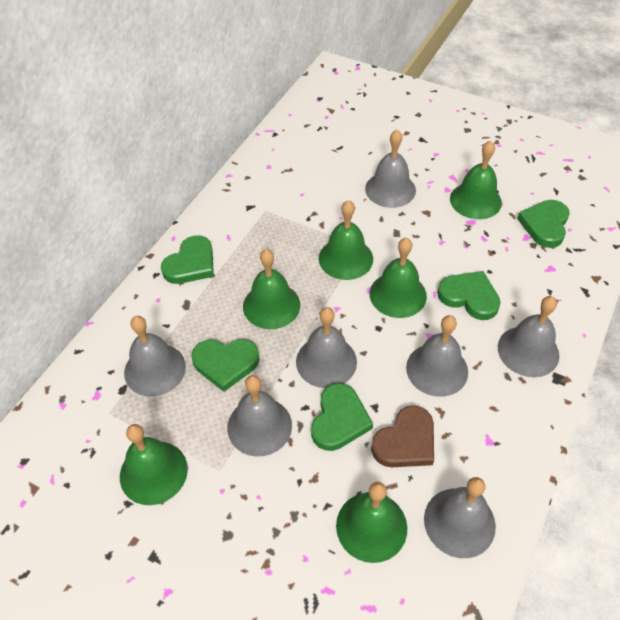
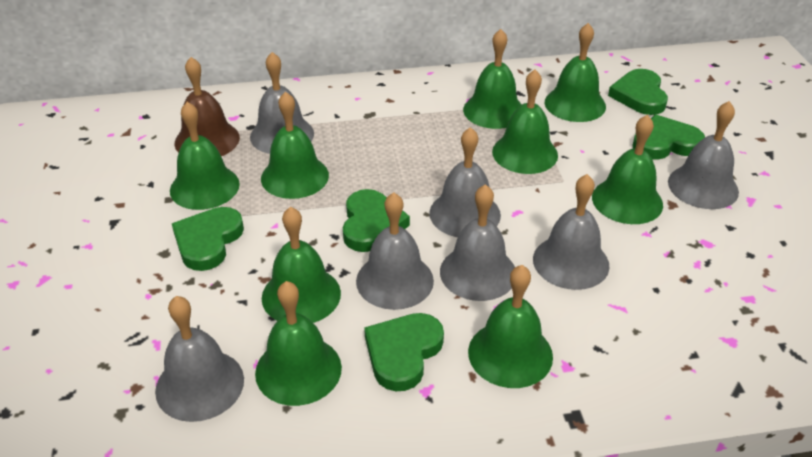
brown bell: none = 0 -> [175,57,240,156] = 1
brown heart: [371,405,434,467] = 1 -> none = 0
green bell: [120,424,188,505] [243,249,300,329] [319,200,373,280] [336,482,407,563] [370,238,427,318] [450,141,502,219] = 6 -> [170,102,240,210] [255,281,342,406] [261,92,329,199] [262,207,341,323] [463,29,522,129] [468,265,553,388] [492,70,558,174] [545,23,606,122] [592,115,663,224] = 9

